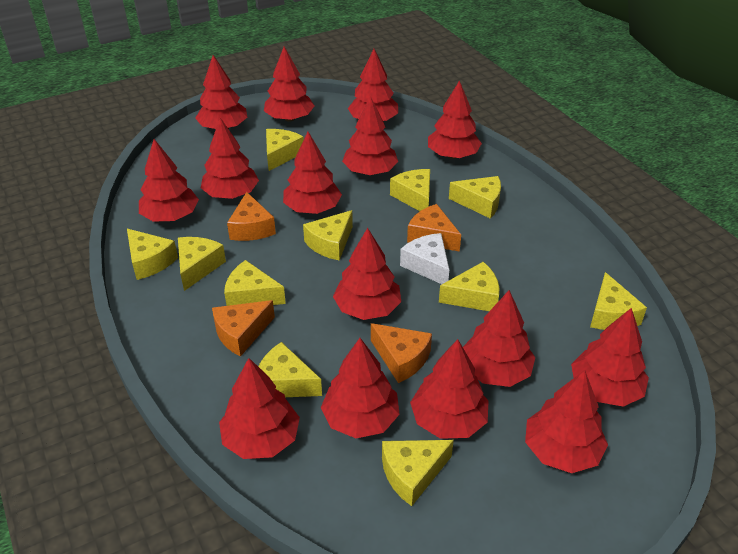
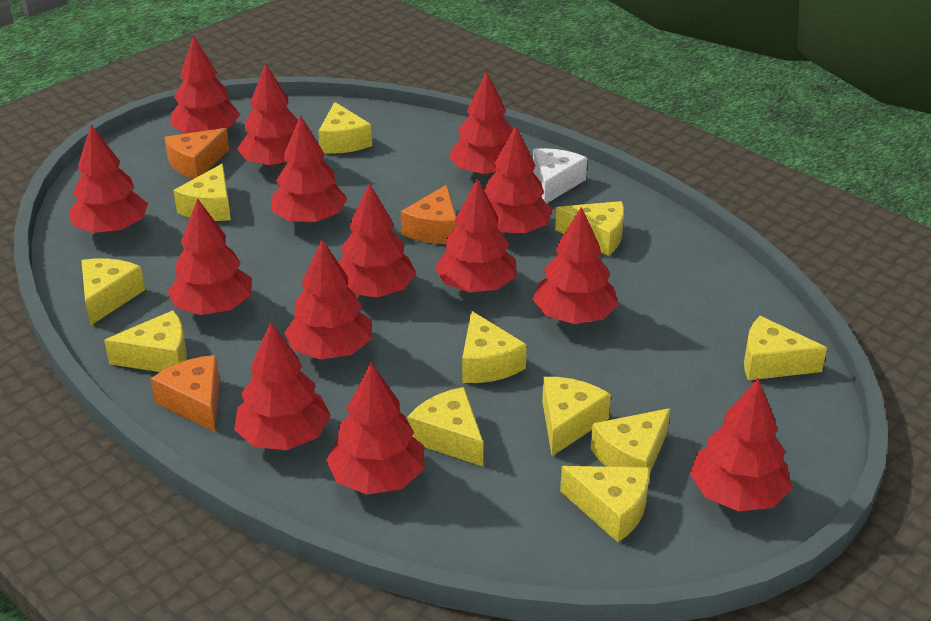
orange cheese: [212,300,275,357] [227,192,276,241] [371,323,432,383] [407,204,461,252] = 4 -> [150,355,220,432] [164,128,229,179] [401,185,457,244] = 3
red tree: [139,139,199,222] [195,55,247,129] [201,118,259,199] [219,358,300,459] [264,47,314,122] [283,132,342,214] [321,338,400,438] [333,228,401,320] [342,96,398,175] [348,49,398,121] [410,339,489,439] [428,80,482,159] [463,290,536,387] [525,370,608,473] [571,308,649,407] = 15 -> [69,125,148,234] [167,198,252,315] [170,36,240,133] [234,323,331,450] [237,63,298,167] [271,115,347,224] [284,240,372,360] [326,362,424,494] [338,183,416,298] [435,179,517,293] [449,71,513,176] [484,126,553,235] [532,207,619,324] [690,378,792,511] = 14

